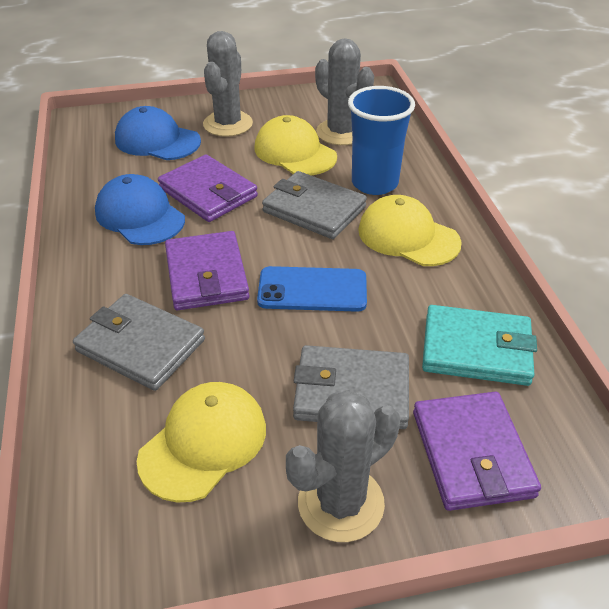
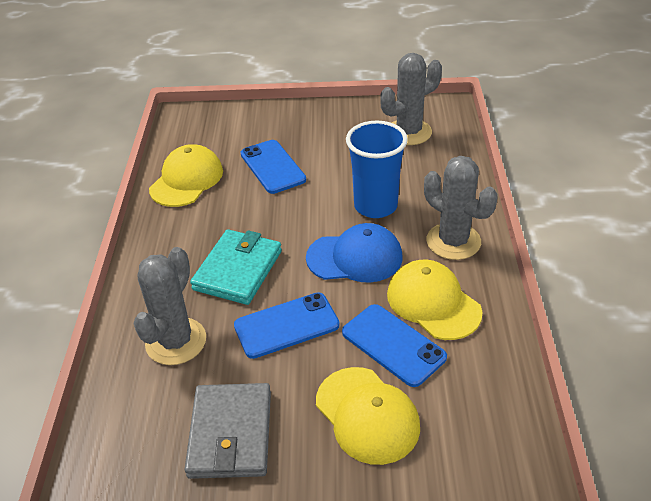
blue cap: [95,174,185,245] [115,106,201,160] = 2 -> [306,223,403,283] = 1
blue phone: [257,266,367,312] = 1 -> [234,292,339,359] [240,140,306,194] [342,304,447,387] = 3
grey wallet: [73,294,205,391] [262,171,367,239] [293,345,409,429] = 3 -> [185,383,271,479] = 1
purple wallet: [158,154,258,222] [165,231,249,310] [413,392,541,511] = 3 -> none = 0

